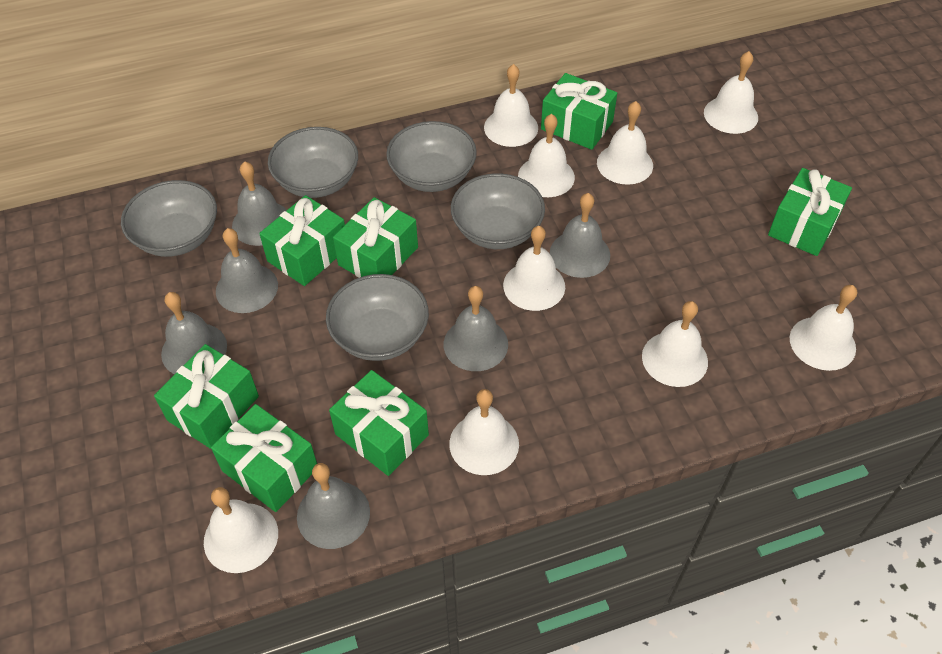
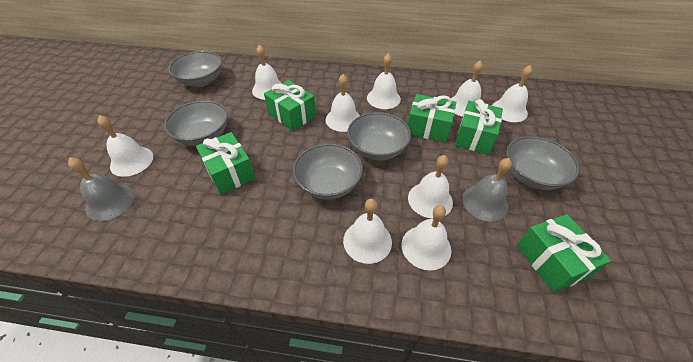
green gift: [154,344,259,449] [211,404,317,512] [259,195,345,286] [329,370,429,476] [333,197,418,278] [541,73,617,150] [768,168,852,256] = 7 -> [196,132,256,194] [264,80,316,131] [408,94,456,143] [455,99,503,155] [517,214,611,293] = 5
grey bell: [161,292,227,374] [216,228,278,313] [232,161,287,246] [297,463,370,549] [444,286,508,371] [550,193,610,278] = 6 -> [68,158,134,221] [462,158,512,222] = 2

